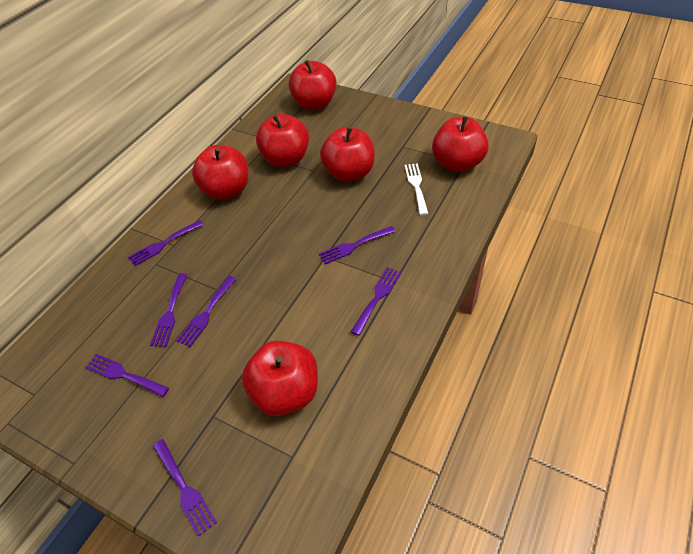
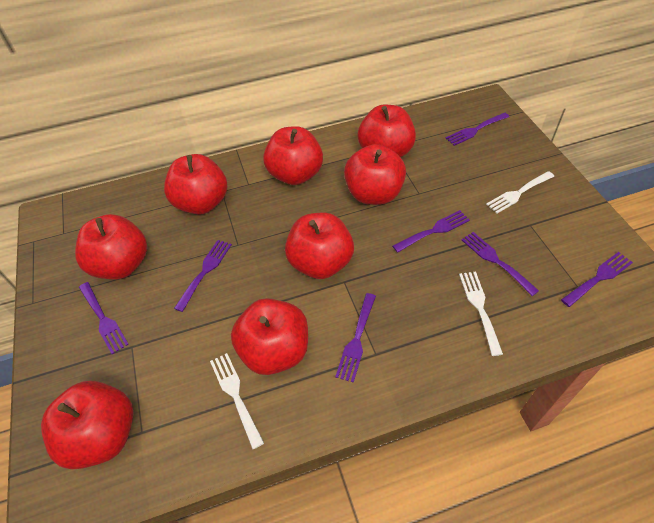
red apple: [192,145,248,200] [242,340,318,416] [256,114,309,167] [289,60,337,110] [320,127,375,182] [432,116,489,172] = 6 -> [41,381,133,469] [75,214,147,280] [164,154,227,215] [231,298,308,375] [263,126,323,185] [285,213,354,279] [344,144,406,205] [358,105,416,158] = 8
white fork: [405,163,428,215] = 1 -> [210,353,264,449] [459,272,503,356] [486,171,554,213] = 3

